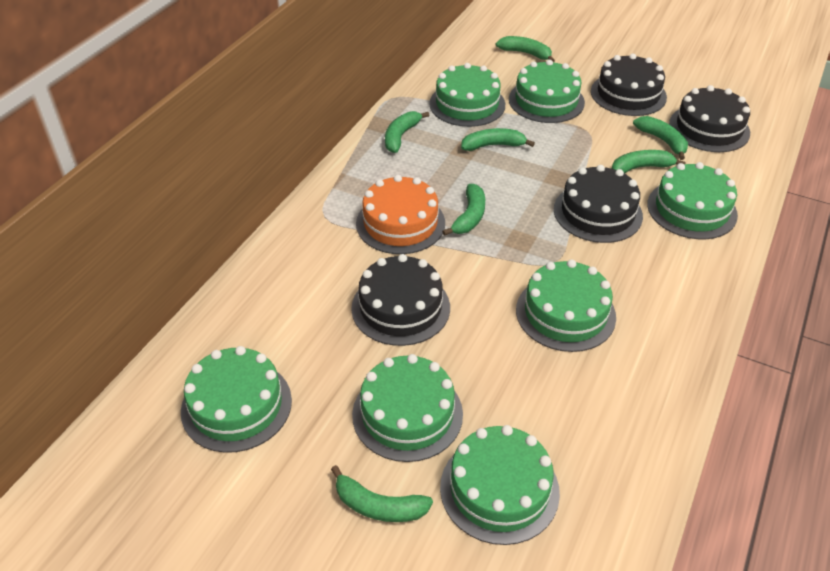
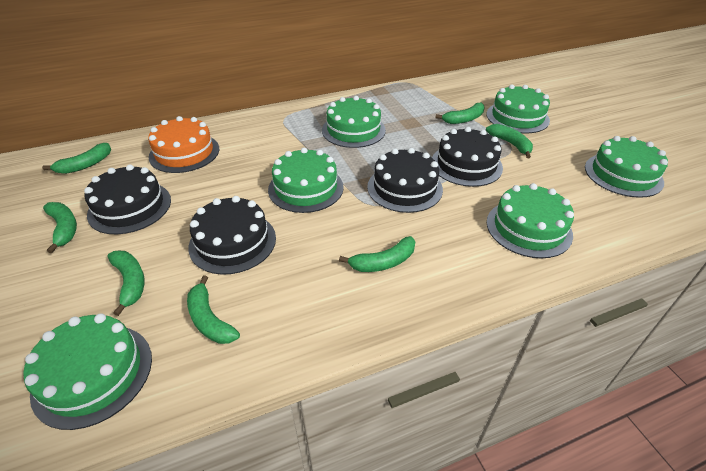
green cake: [181,346,292,453] [352,354,463,462] [429,63,505,127] [440,425,560,545] [509,60,585,123] [516,260,616,352] [647,162,738,239] = 7 -> [23,313,152,430] [268,148,344,213] [322,96,386,148] [486,84,550,133] [487,183,574,258] [585,136,668,198] = 6

